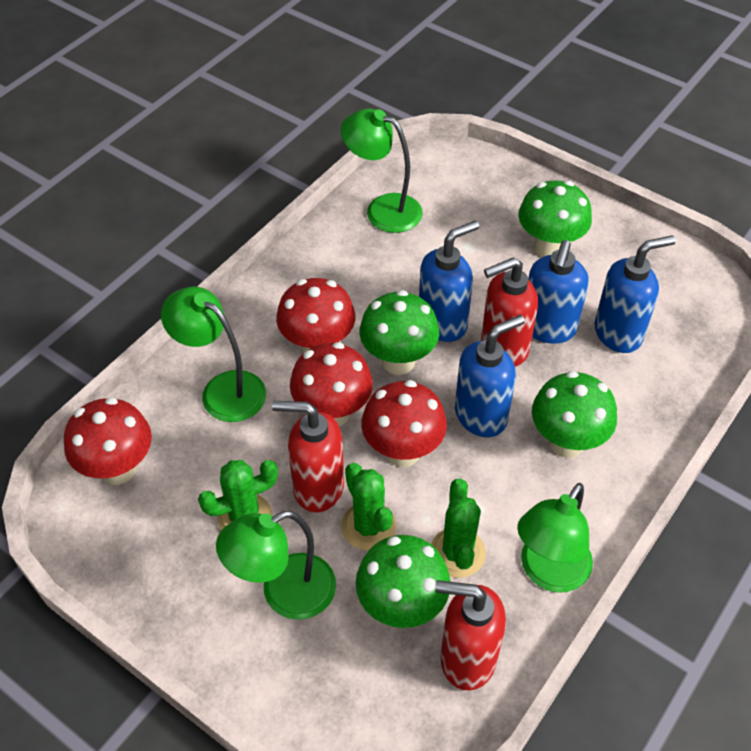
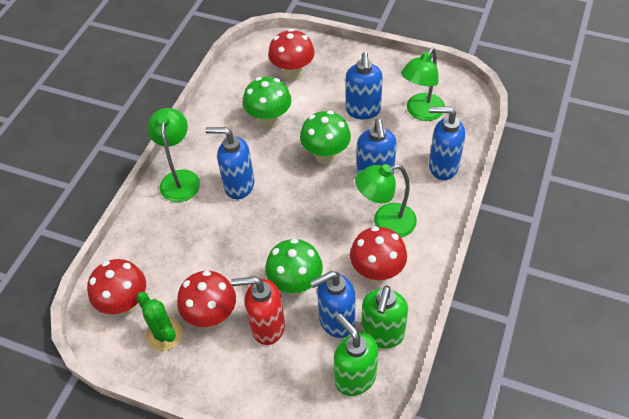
blue soap dispenser: [419,220,479,342] [455,315,525,437] [528,240,589,344] [594,235,676,353] = 4 -> [205,127,254,199] [310,271,356,338] [346,52,383,119] [356,119,397,175] [429,107,465,180] = 5
green cactus: [198,460,278,530] [341,463,396,551] [431,479,486,578] = 3 -> [136,292,183,351] = 1
green lamp: [161,287,266,422] [216,511,336,620] [341,109,423,233] [517,483,593,593] = 4 -> [148,108,200,202] [355,164,417,237] [401,48,445,121] = 3
green mushroom: [356,535,451,628] [360,290,439,375] [518,180,592,257] [532,371,617,458] = 4 -> [243,77,291,129] [265,238,323,296] [300,111,351,165] = 3
green soap dispenser: none = 0 -> [334,314,378,396] [361,285,408,348] = 2
red soap dispenser: [272,401,344,512] [435,580,506,691] [481,257,538,366] = 3 -> [231,277,285,345] = 1

